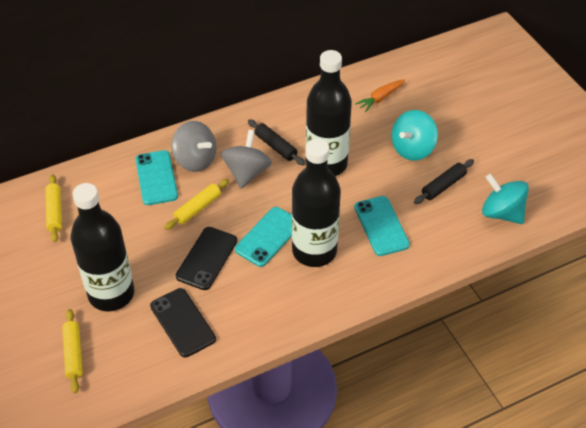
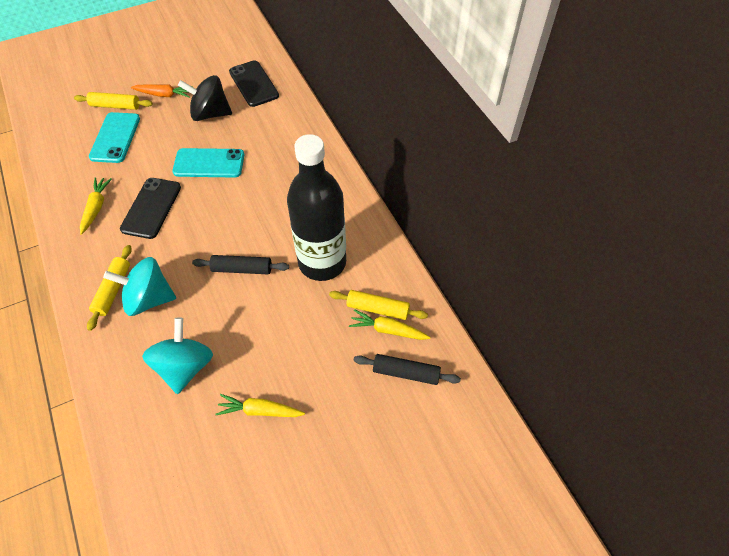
black bottle: [71,183,134,312] [292,139,341,267] [306,50,352,176] = 3 -> [287,134,346,281] = 1
black spinning top: none = 0 -> [178,75,232,121] = 1
grey spinning top: [171,121,216,172] [221,130,272,189] = 2 -> none = 0
turquoise phone: [135,150,178,205] [235,207,292,267] [354,196,410,256] = 3 -> [89,112,140,163] [172,148,244,178] = 2
yellow carrot: none = 0 -> [80,177,112,235] [216,394,305,417] [349,309,430,340] = 3

